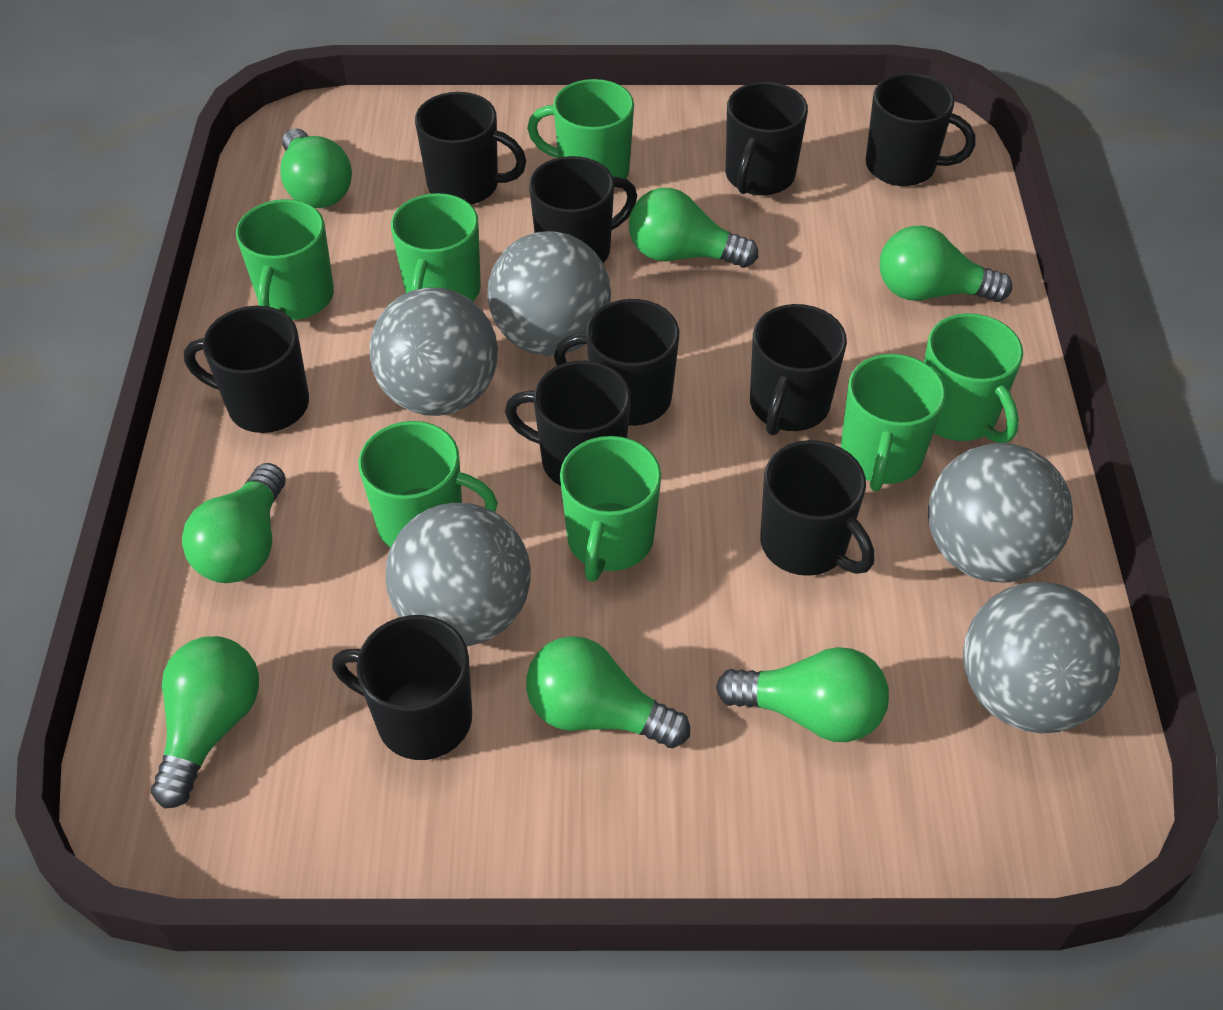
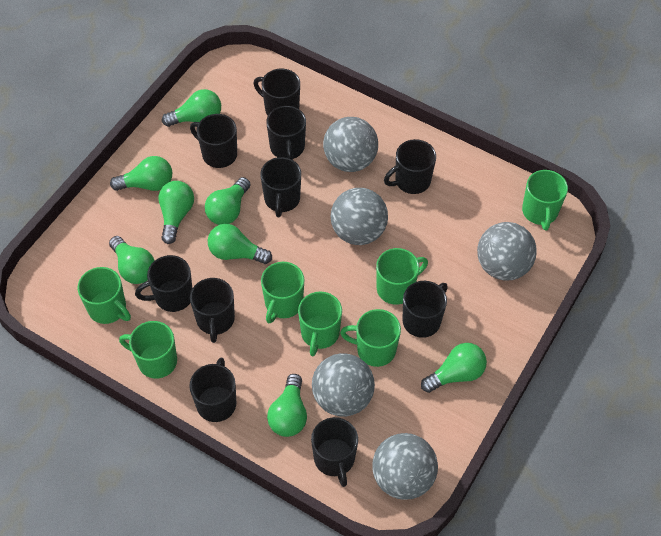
green light bulb: [151,636,259,809] [182,463,286,583] [280,128,352,208] [526,636,690,748] [629,188,758,268] [716,647,889,742] [880,225,1012,302] = 7 -> [109,236,154,284] [110,156,172,191] [158,181,194,244] [162,89,221,127] [205,177,251,225] [208,224,272,264] [267,374,307,437] [421,343,487,393] = 8

